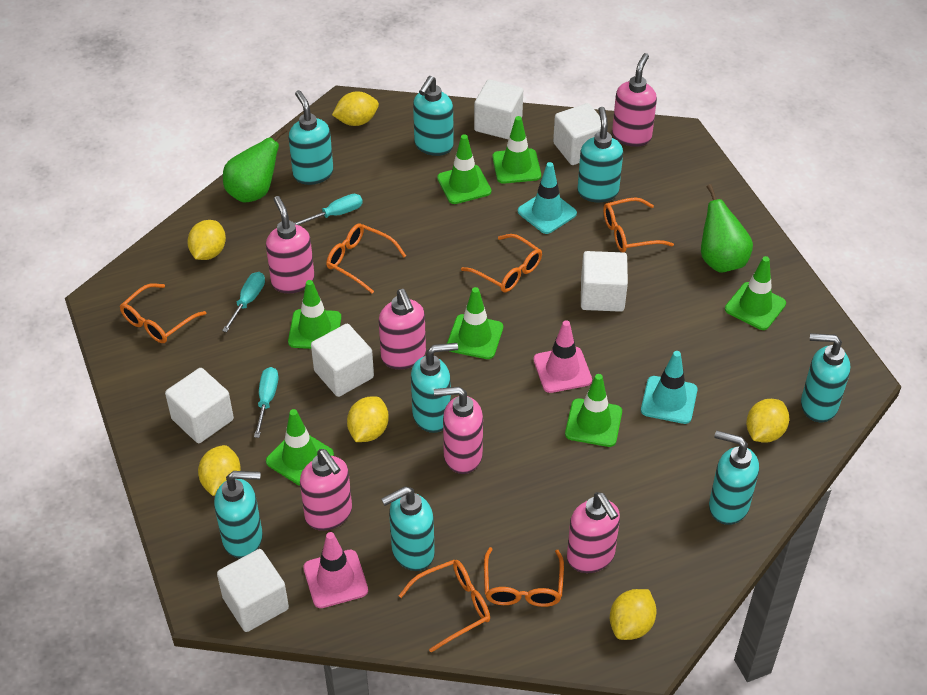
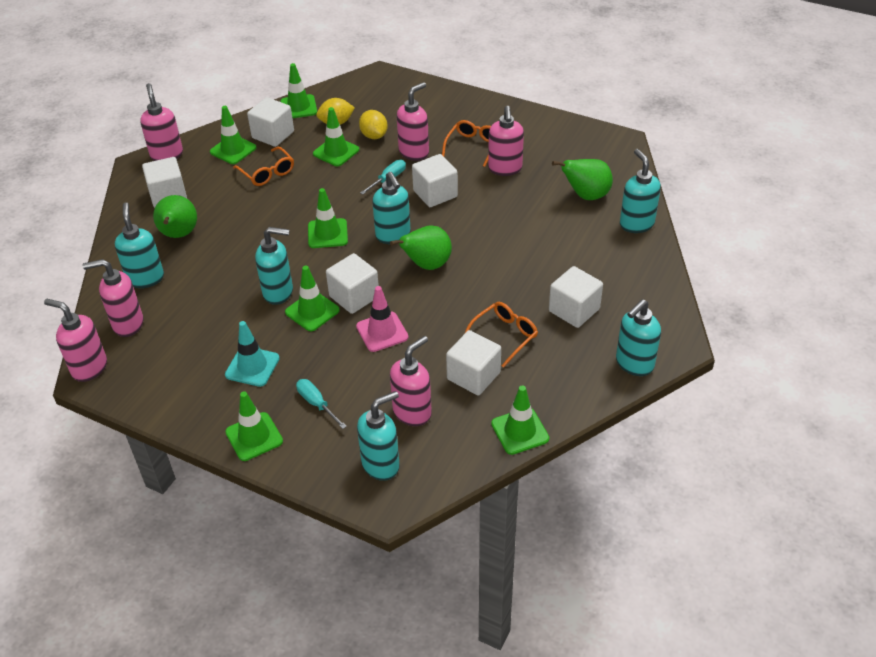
green pear: [223,128,288,203] [701,184,753,273] = 2 -> [153,195,197,238] [390,225,452,270] [552,159,613,200] = 3
orange glasses: [120,283,207,343] [326,224,406,294] [398,560,490,653] [461,234,542,292] [484,547,564,607] [603,197,674,252] = 6 -> [233,147,294,186] [442,120,491,167] [465,302,538,368] = 3
pink traffic cone: [303,532,368,608] [534,320,592,393] = 2 -> [356,286,408,352] = 1
turquoise screwdriver: [222,272,265,332] [254,367,279,438] [294,194,363,225] = 3 -> [296,379,347,429] [360,160,406,195] = 2
turquoise soap dispenser: [214,471,263,558] [289,90,333,185] [381,486,435,571] [411,343,458,433] [413,76,454,156] [577,107,623,202] [709,430,759,525] [801,333,850,422] = 8 -> [115,202,164,288] [255,227,293,305] [357,391,400,481] [372,172,411,244] [616,299,661,376] [620,149,661,233] = 6
turquoise traffic cone: [518,162,577,234] [641,351,698,424] = 2 -> [225,321,280,387] = 1
yellow lemon: [187,220,226,260] [198,445,241,496] [332,92,379,126] [347,396,389,442] [610,589,657,640] [746,399,789,443] = 6 -> [316,98,355,125] [359,110,388,139] = 2

